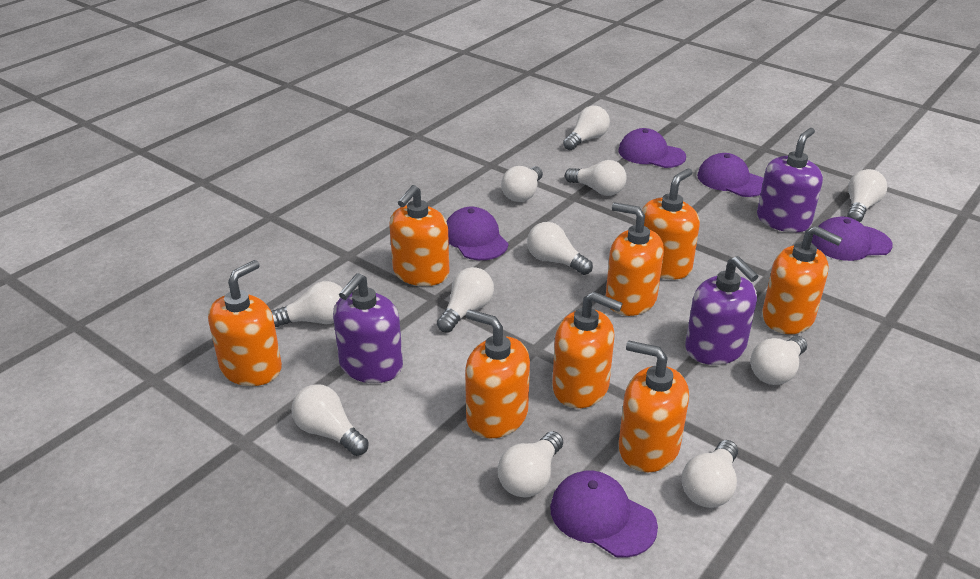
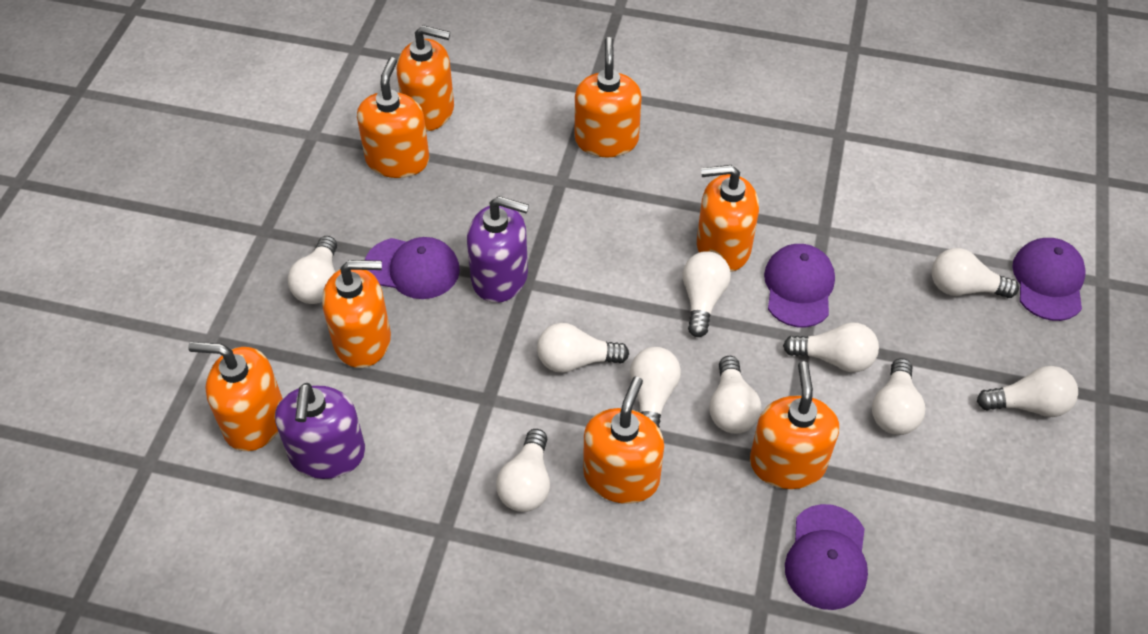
purple cap: [447,207,508,260] [550,471,658,558] [619,128,686,168] [697,153,764,197] [812,217,893,261] = 5 -> [365,237,460,299] [764,244,835,327] [785,504,868,610] [1012,238,1086,321] = 4
purple soap dispenser: [333,273,403,383] [685,256,758,365] [757,128,823,232] = 3 -> [275,383,365,479] [467,196,529,303] = 2
white light bulb: [271,281,343,327] [291,384,369,456] [437,267,494,333] [498,431,563,498] [501,166,543,202] [527,222,593,275] [563,106,610,150] [565,160,627,196] [682,440,738,508] [750,336,807,385] [847,169,887,222] = 11 -> [288,236,337,304] [496,429,550,512] [537,323,629,373] [630,347,681,428] [682,251,731,337] [709,356,761,434] [783,322,879,372] [872,358,925,435] [932,248,1019,298] [977,366,1078,417] = 10

